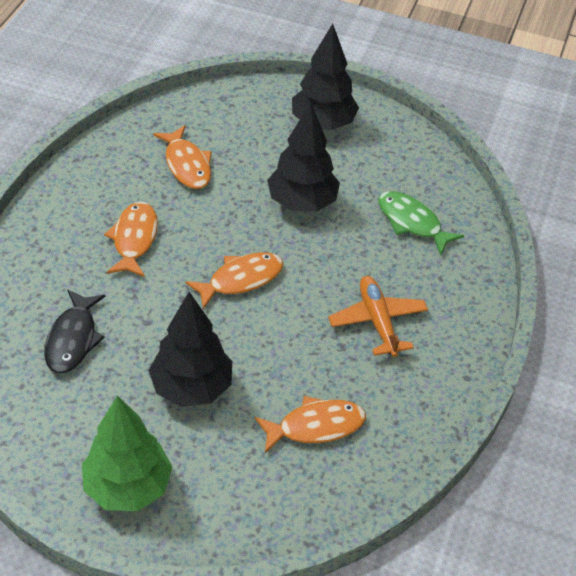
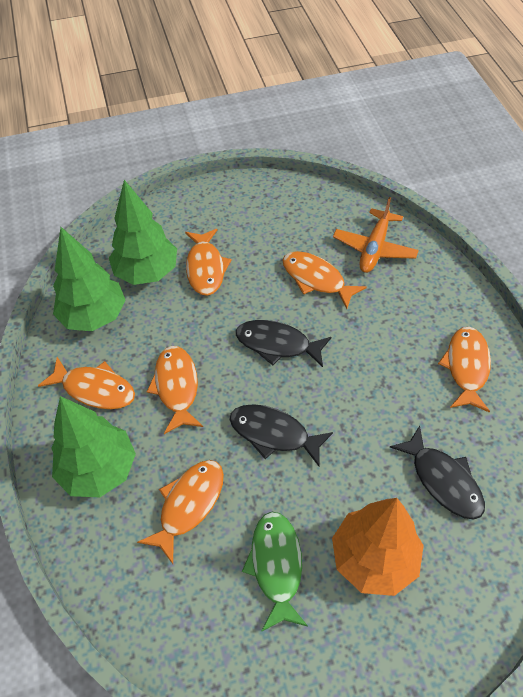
black fish: [44,289,105,373] = 1 -> [230,404,333,466] [236,320,331,367] [390,426,485,519] = 3
black tree: [148,292,232,407] [267,103,340,212] [292,23,359,130] = 3 -> none = 0
green tree: [82,395,172,511] = 1 -> [51,396,136,497] [53,227,126,331] [109,180,177,285] = 3
orange fish: [104,202,158,277] [153,125,212,189] [185,252,283,309] [255,396,366,453] = 4 -> [38,357,135,409] [137,460,224,564] [146,346,203,434] [185,229,232,296] [283,251,367,309] [438,327,491,413] = 6
orange tree: none = 0 -> [332,498,424,596] = 1

